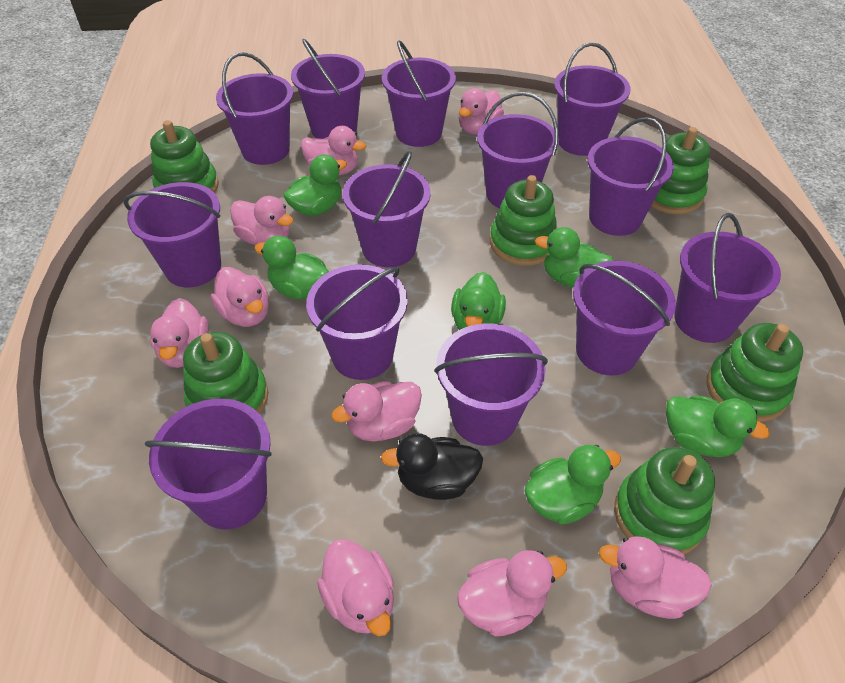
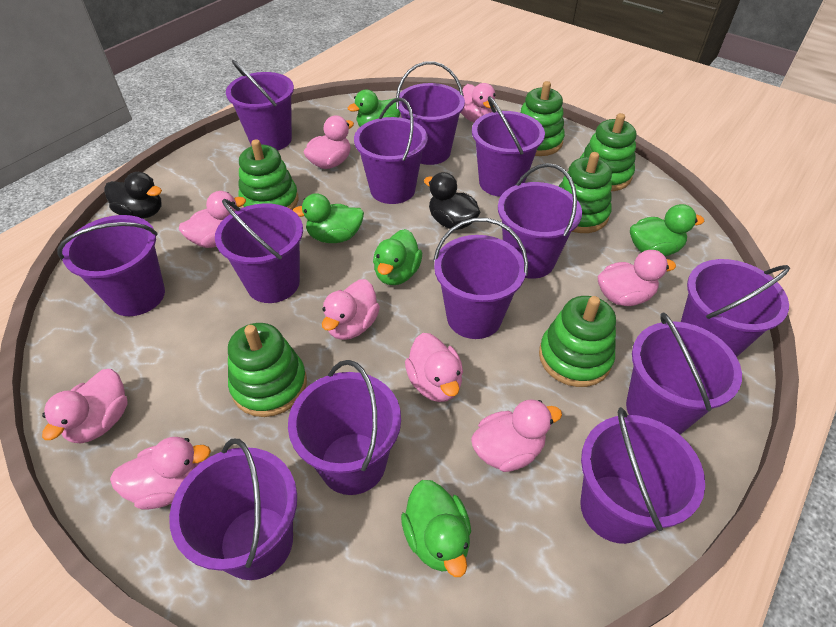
black duck: [381,433,483,500] = 1 -> [104,172,162,219] [424,172,480,230] = 2
green duck: [254,235,329,299] [284,154,347,216] [451,272,506,330] [525,445,621,524] [535,227,613,288] [666,395,770,457] = 6 -> [293,193,364,243] [348,90,401,127] [373,229,422,285] [401,480,471,577] [630,204,704,256] = 5

